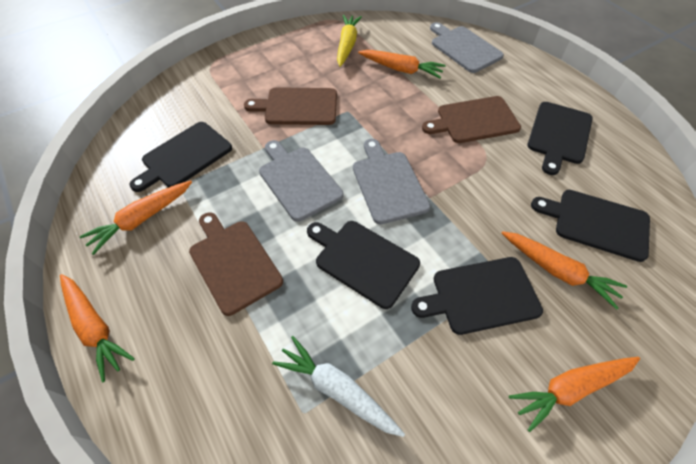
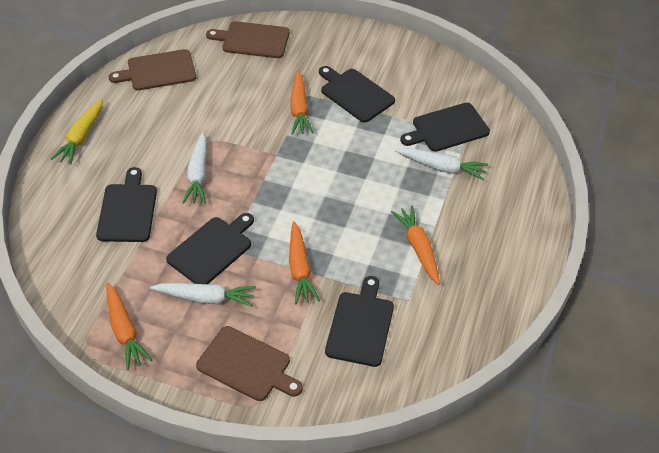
grey cutting board: [259,140,343,222] [353,139,430,224] [430,22,504,73] = 3 -> none = 0
orange carrot: [60,274,135,382] [80,180,192,255] [358,50,446,78] [501,231,627,310] [509,357,640,432] = 5 -> [106,282,152,370] [289,221,320,304] [290,71,314,135] [391,206,440,285] = 4
white carrot: [272,336,405,437] = 1 -> [150,283,256,307] [182,132,207,204] [395,148,488,180] = 3

